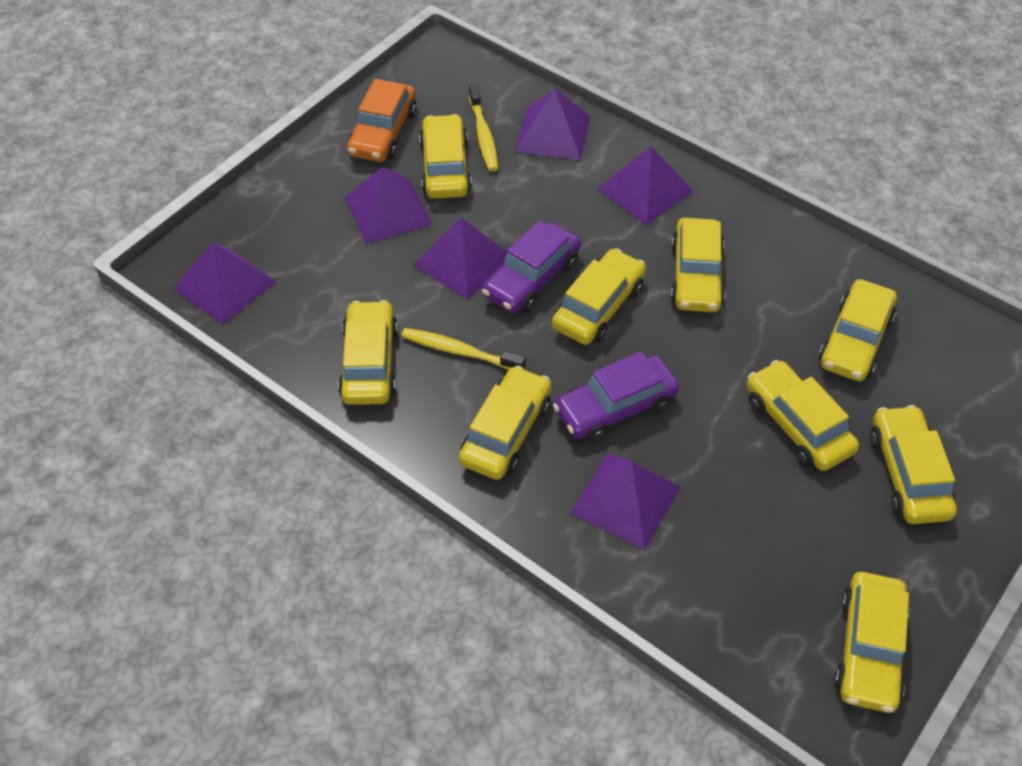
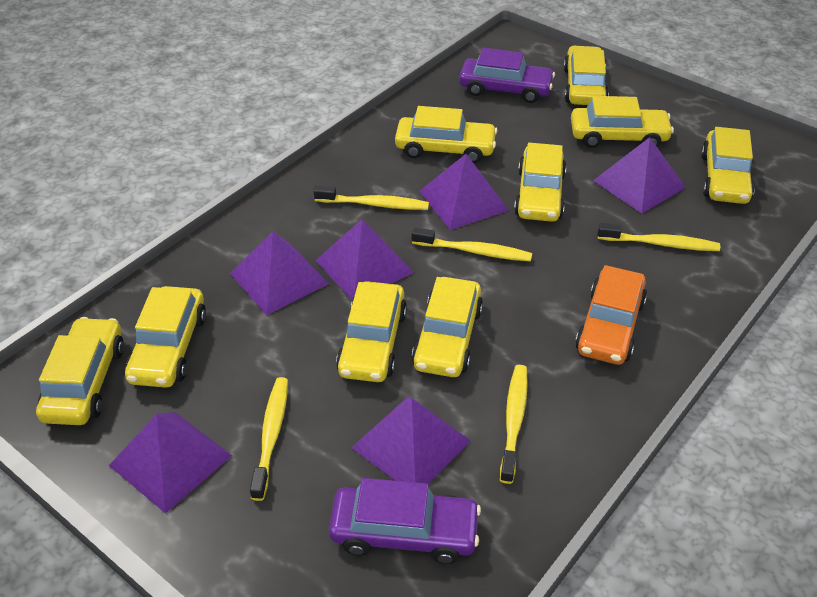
yellow toothbrush: [401,328,526,370] [469,85,498,172] = 2 -> [250,377,288,501] [314,186,429,210] [412,228,532,262] [500,365,528,484] [598,223,720,251] = 5

